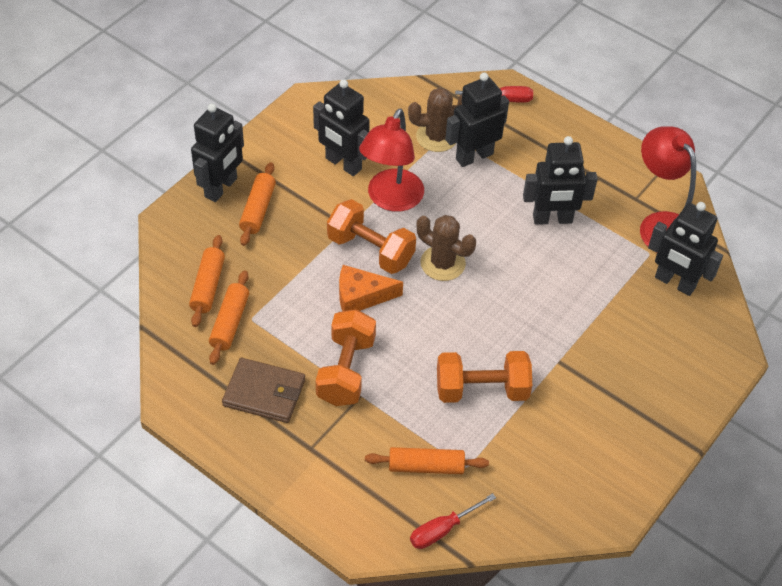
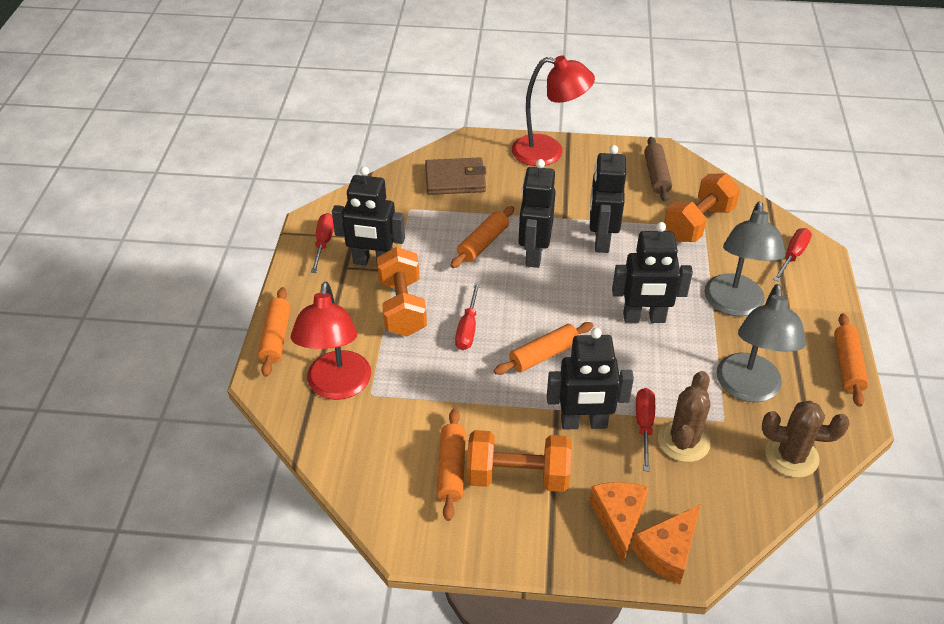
brown rolling pin: none = 0 -> [644,137,672,202] = 1
grey lamp: none = 0 -> [704,201,786,316] [716,284,806,402] = 2
orange cheese: [339,265,403,311] = 1 -> [590,482,649,564] [632,504,701,584] = 2
orange rolling pin: [189,235,225,327] [209,270,249,365] [239,162,276,246] [365,447,489,474] = 4 -> [258,287,291,377] [437,409,466,521] [450,206,514,268] [494,322,594,375] [834,313,869,407] = 5
red screwdriver: [410,493,496,549] [455,86,533,103] = 2 -> [311,213,334,273] [455,282,480,350] [636,388,655,472] [773,228,812,282] = 4

